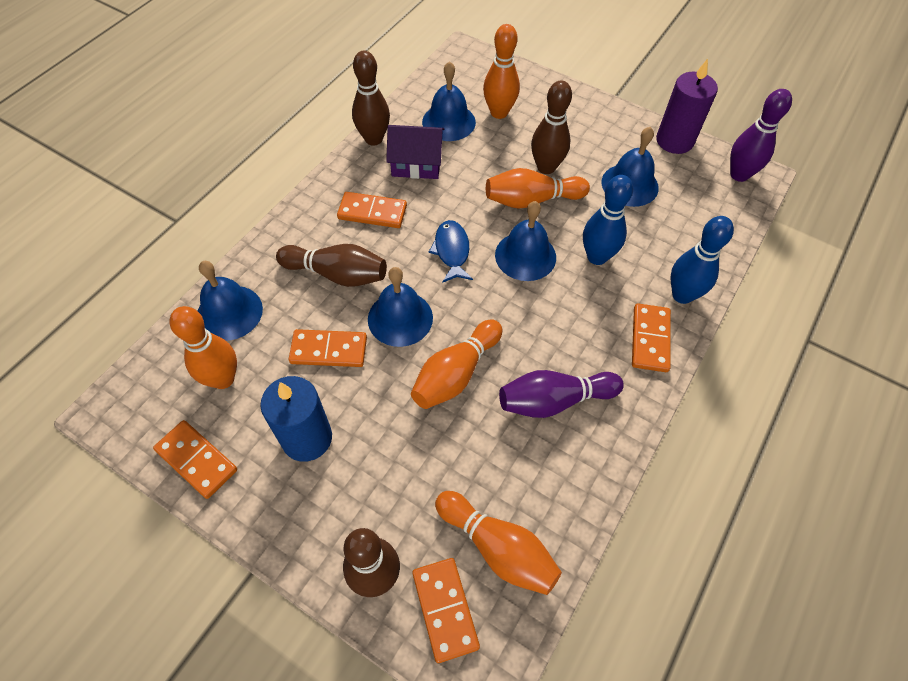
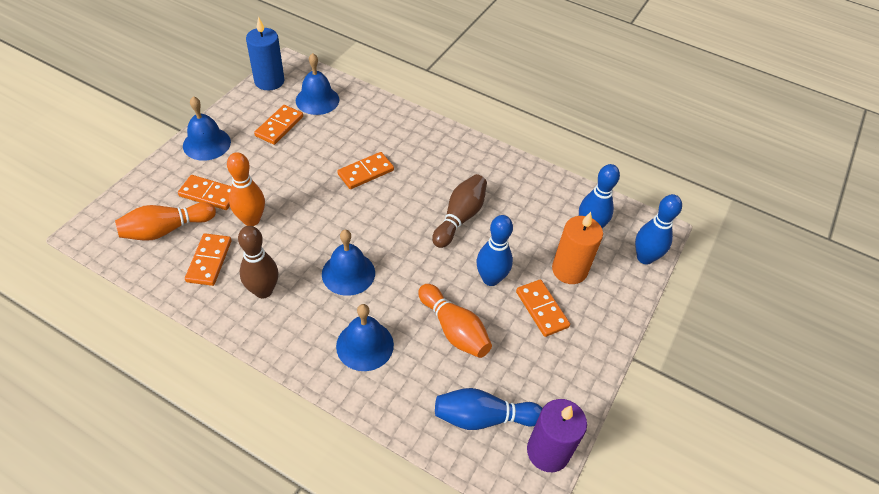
blue bell: [198,261,263,341] [368,267,433,347] [422,61,476,141] [495,201,556,281] [601,127,659,207] = 5 -> [183,96,231,161] [296,53,339,115] [322,230,375,296] [336,304,394,371] = 4
blue bowling pin: [583,175,633,265] [670,216,734,304] = 2 -> [435,388,543,430] [476,215,513,286] [579,164,620,228] [635,194,682,265] = 4
blue fish: [429,220,473,283] = 1 -> none = 0
brown bowling pin: [276,244,387,287] [343,528,400,597] [352,51,390,146] [531,81,572,174] = 4 -> [238,226,279,298] [432,174,487,248] = 2
orange bowling pin: [170,306,237,389] [411,320,502,409] [435,491,562,595] [483,24,520,119] [486,168,590,209] = 5 -> [115,202,216,241] [227,152,265,226] [418,284,492,358] = 3
orange candle: none = 0 -> [552,212,603,284] = 1
purple bowling pin: [499,370,624,418] [730,89,792,182] = 2 -> none = 0
purple house: [386,125,444,179] = 1 -> none = 0

